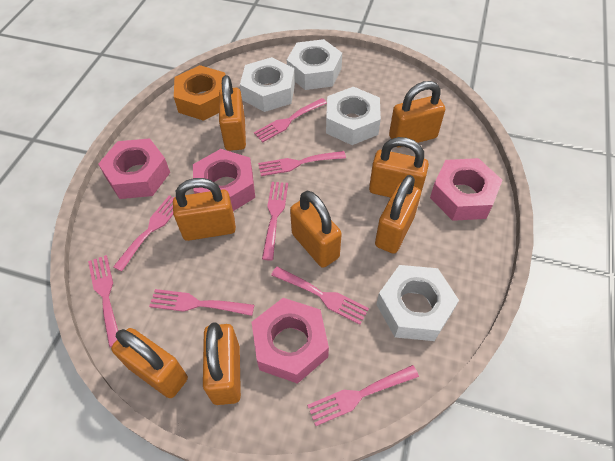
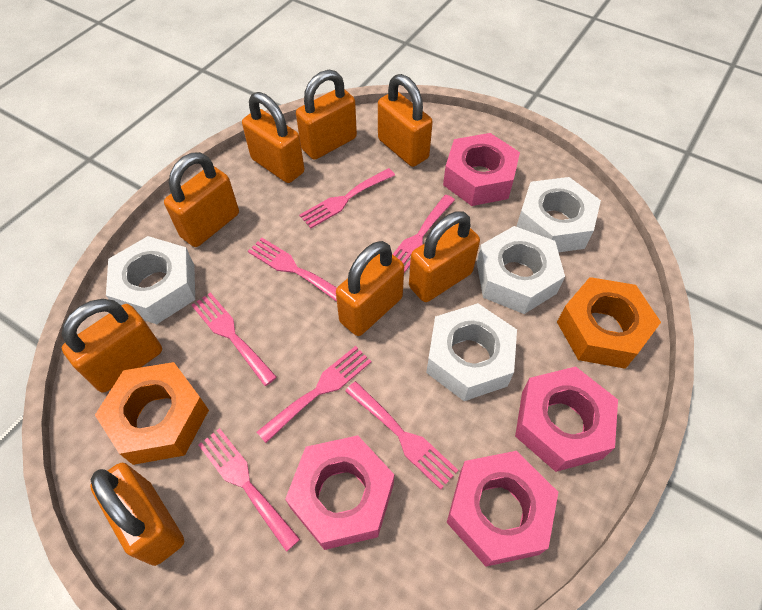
orange nut: [174,65,225,121] = 1 -> [95,362,209,465] [557,277,661,369] = 2
pink fork: [88,255,118,347] [113,195,175,272] [149,289,254,316] [254,98,327,142] [258,151,346,176] [262,182,288,261] [271,267,369,325] [307,365,419,426] = 8 -> [191,293,277,386] [198,428,300,552] [248,238,337,302] [257,346,372,443] [299,168,395,228] [345,381,458,490] [393,195,455,273] = 7

